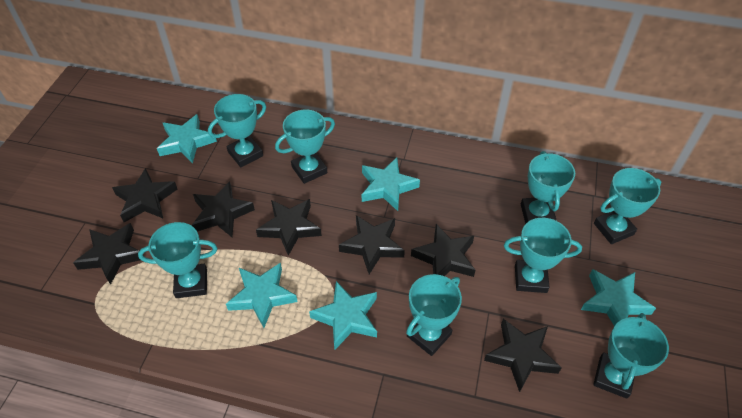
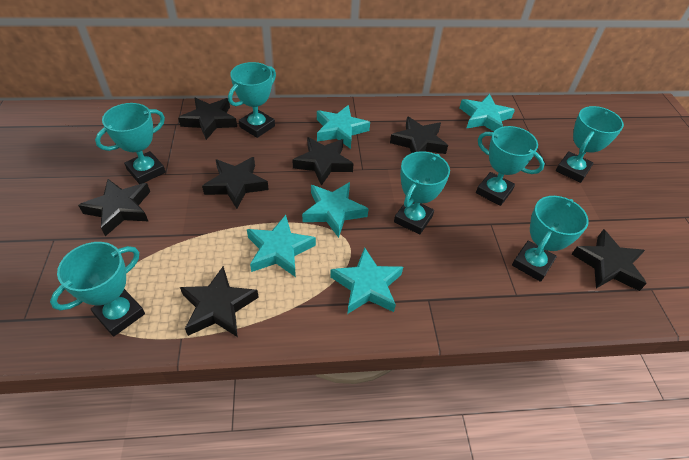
turquoise trophy: [138,222,218,298] [208,94,266,167] [275,110,335,184] [406,274,462,356] [504,218,582,293] [521,151,575,224] [593,313,669,399] [594,168,661,244] = 8 -> [50,242,145,337] [95,103,166,184] [228,62,276,138] [394,151,450,235] [476,126,545,206] [512,196,588,282] [556,106,624,183] = 7

